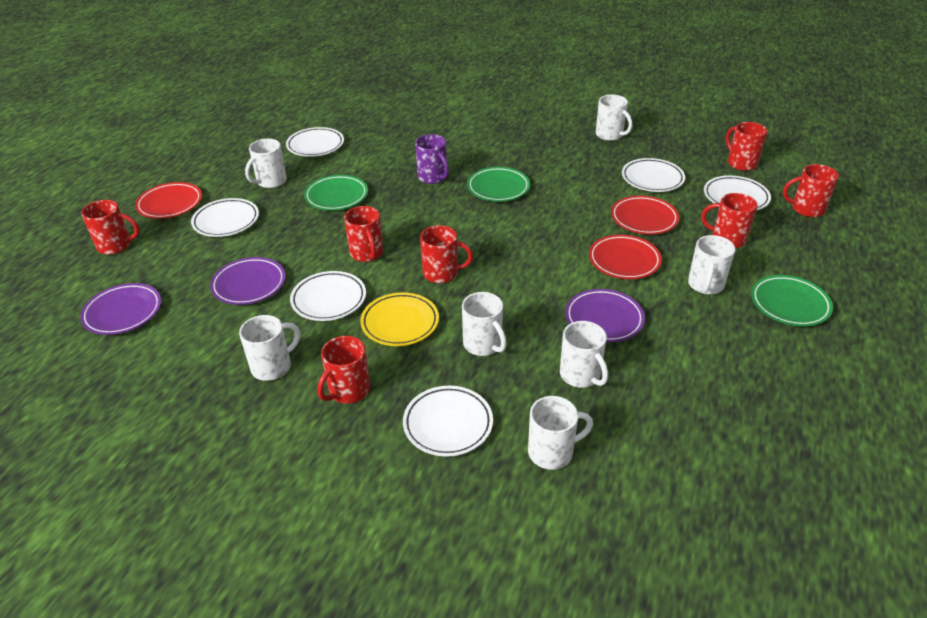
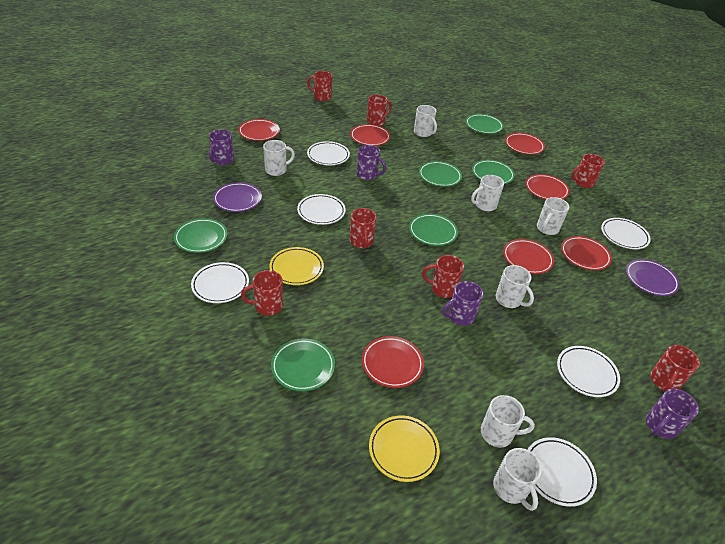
green plate: [304,175,368,210] [467,167,530,202] [751,275,833,326] = 3 -> [174,218,227,253] [271,338,335,391] [409,214,458,246] [419,161,462,187] [465,114,504,134] [472,160,515,184] = 6
purple mug: [415,134,449,184] = 1 -> [209,129,234,165] [357,145,386,180] [442,281,483,326] [646,389,699,439] = 4
purple plate: [80,283,161,335] [210,257,285,305] [565,289,645,342] = 3 -> [213,182,262,212] [626,259,680,296] = 2
red plate: [135,182,202,219] [589,235,662,279] [611,196,679,235] = 3 -> [238,119,280,141] [350,124,390,146] [362,336,424,388] [503,239,554,274] [505,133,545,155] [525,174,570,200] [561,236,612,270] = 7
yellow plate: [360,292,439,346] = 1 -> [269,247,324,285] [369,415,440,482] = 2

